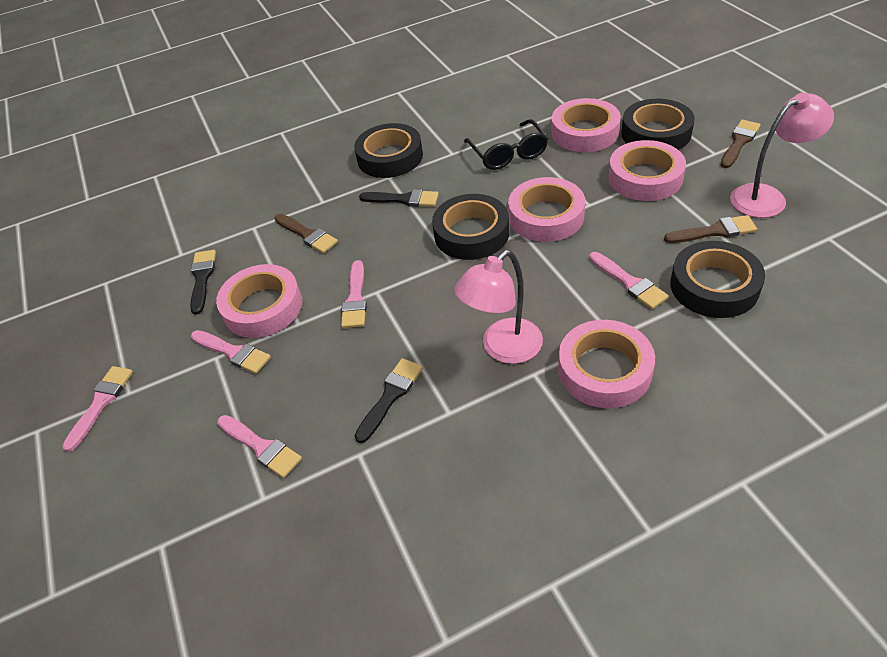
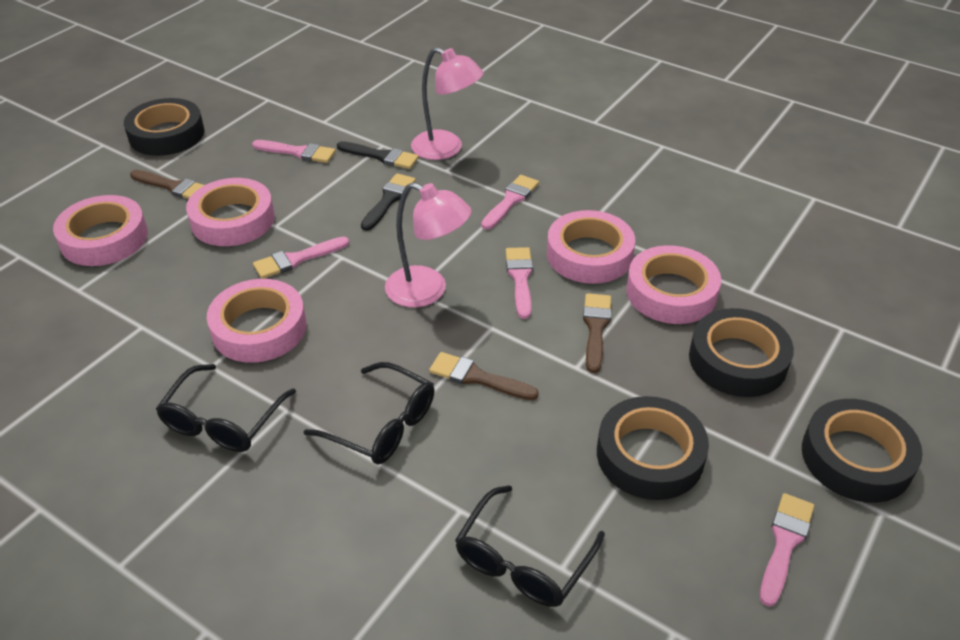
black brush: [190,250,216,315] [355,358,423,443] [359,189,439,207] = 3 -> [337,141,419,169] [361,173,416,231] = 2
black glasses: [464,119,548,170] = 1 -> [156,364,296,452] [303,362,435,464] [455,485,605,607] = 3

